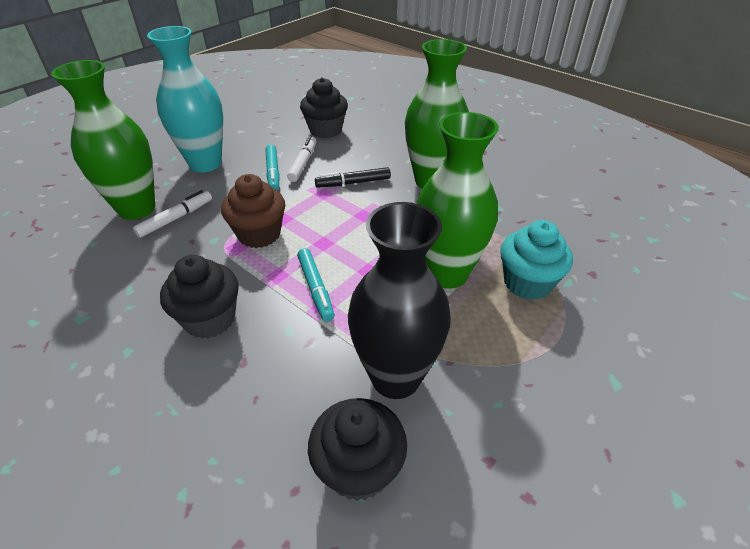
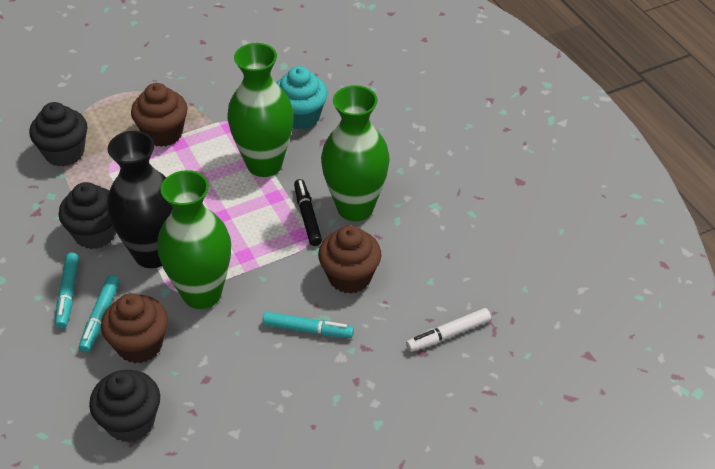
brown cupcake: [221,174,285,248] = 1 -> [101,293,168,363] [131,83,188,147] [318,225,381,294] = 3
turquoise marker: [265,144,280,191] [297,248,334,322] = 2 -> [55,253,79,329] [79,275,120,352] [263,312,354,338] = 3
turquoise vase: [147,26,223,173] = 1 -> none = 0
white marker: [133,190,212,238] [287,136,316,182] = 2 -> [406,308,491,352] = 1

